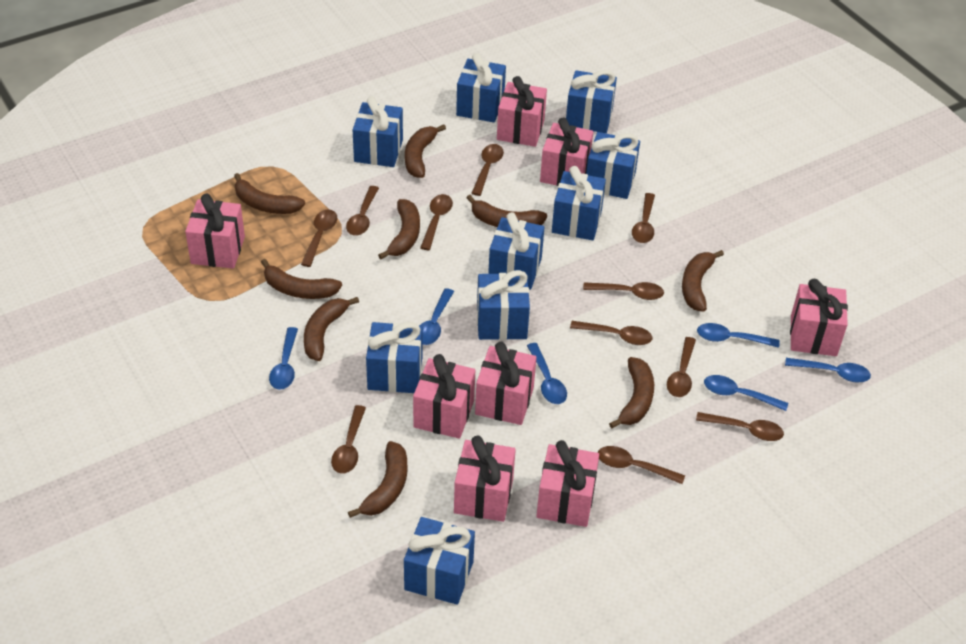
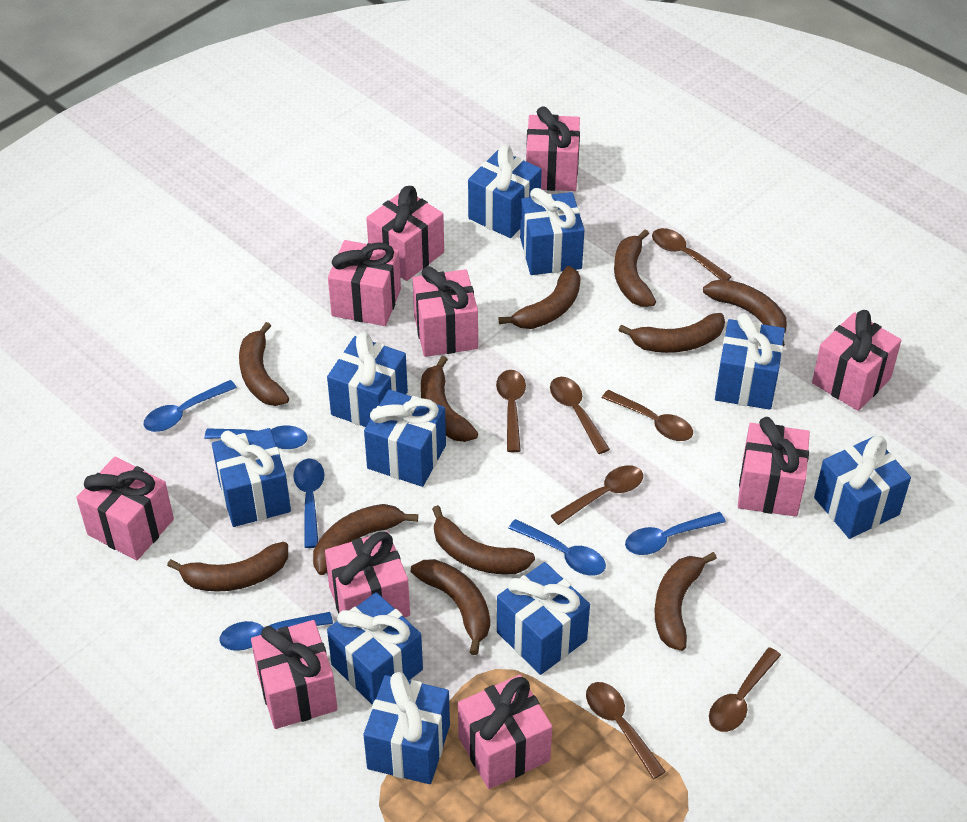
blue gift: [353,96,403,167] [366,322,422,393] [404,517,475,605] [456,53,506,122] [477,270,530,340] [488,212,544,290] [552,166,606,240] [566,70,617,133] [586,132,640,199] = 9 -> [212,428,291,527] [327,332,408,427] [327,592,423,705] [363,672,450,784] [364,389,446,487] [468,145,542,238] [497,562,590,675] [520,188,584,275] [715,313,785,410] [814,436,911,539] = 10
brown banana: [234,173,305,214] [261,259,342,299] [304,297,359,361] [348,441,407,518] [378,199,420,259] [405,124,446,178] [467,195,547,227] [609,357,654,428] [682,250,724,312] = 9 -> [167,542,288,592] [239,322,289,406] [313,504,418,575] [411,559,490,655] [421,356,478,442] [432,505,535,575] [499,266,580,329] [614,229,656,307] [618,313,725,353] [655,552,717,651] [703,279,787,346] = 11
brown spoon: [301,210,337,267] [331,405,366,474] [346,186,379,236] [420,194,453,250] [471,144,504,196] [570,321,652,345] [583,282,664,300] [598,446,685,484] [632,193,655,243] [667,337,696,397] [696,412,784,441] = 11 -> [496,370,526,452] [550,377,610,454] [551,465,643,525] [586,682,666,779] [602,390,693,441] [652,228,732,280] [709,647,781,732] = 7
pink gift: [185,193,245,269] [413,354,475,439] [454,435,516,522] [475,342,537,425] [497,76,547,147] [536,440,599,527] [540,117,593,186] [790,279,848,356] = 8 -> [76,457,174,561] [251,620,338,729] [325,531,410,617] [328,240,401,326] [366,186,444,281] [412,266,478,357] [458,675,552,789] [526,107,580,191] [738,417,810,517] [812,310,901,411] = 10

